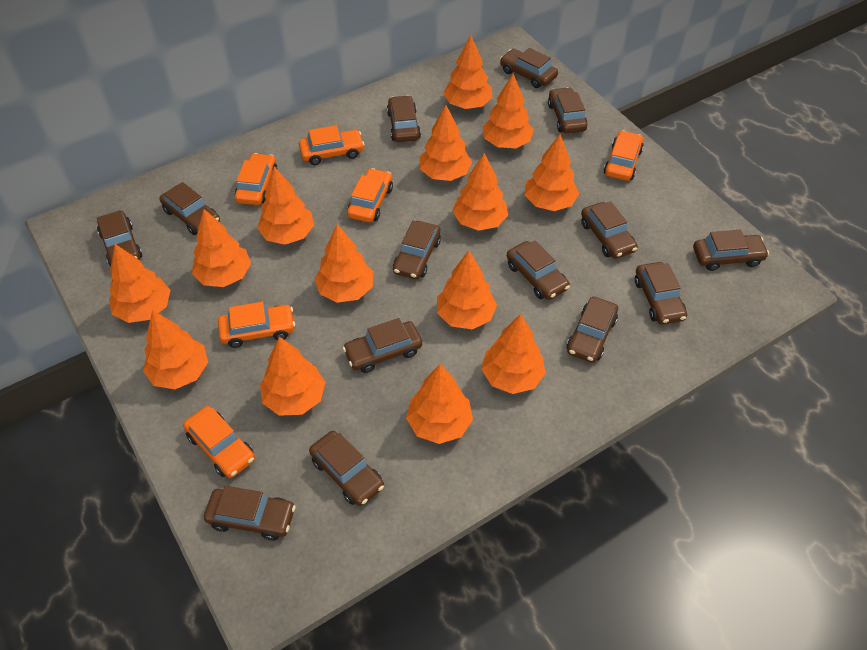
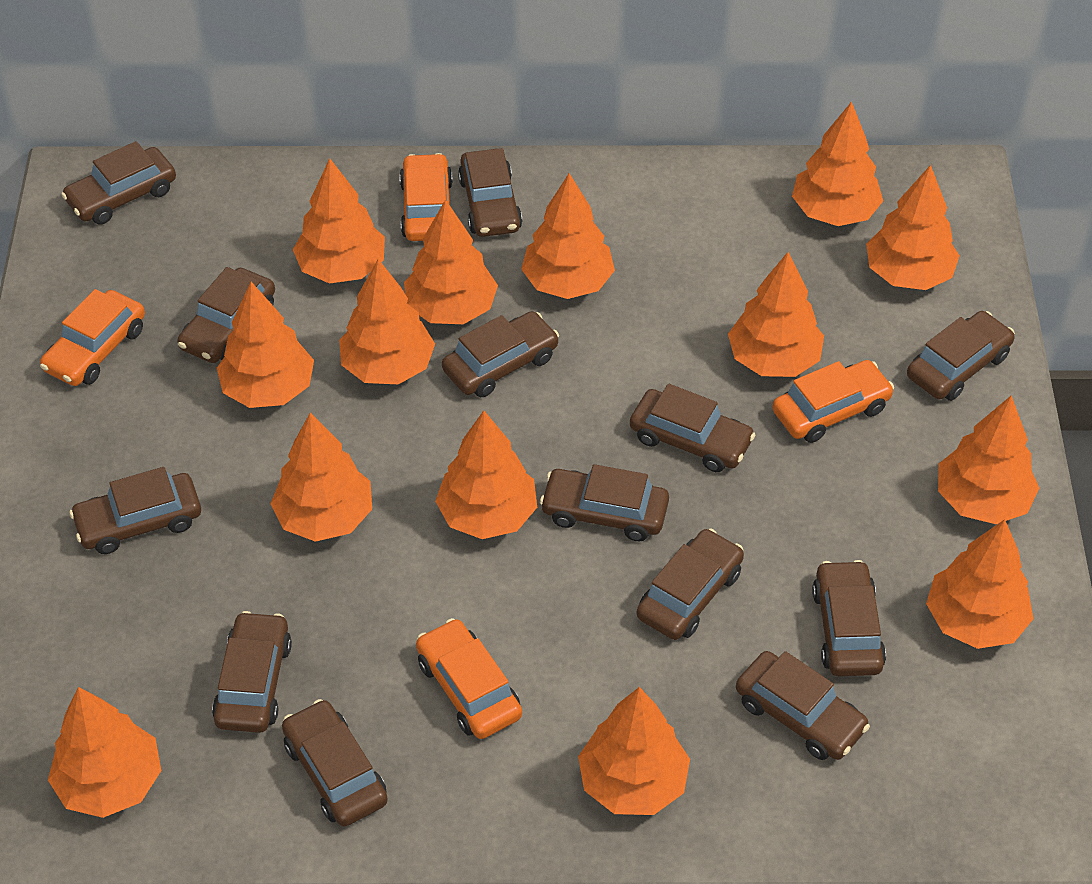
brown car: [97,210,142,266] [159,182,220,235] [204,486,296,541] [309,431,384,506] [343,318,422,373] [387,95,421,142] [393,221,441,279] [500,48,558,88] [507,240,570,300] [548,87,588,133] [567,297,618,363] [581,201,638,259] [635,262,687,324] [693,230,769,271] = 14 -> [61,141,176,225] [69,467,201,554] [177,267,275,363] [212,611,292,733] [282,699,388,826] [442,311,559,397] [458,148,522,237] [540,464,669,541] [630,384,756,472] [637,528,744,640] [736,651,870,760] [812,560,886,676] [907,311,1015,401] = 13
orange car: [183,406,255,478] [218,302,295,348] [235,153,278,205] [299,125,365,165] [347,168,393,222] [604,130,644,181] = 6 -> [40,289,145,386] [399,153,453,241] [416,618,522,739] [772,360,894,443] = 4

